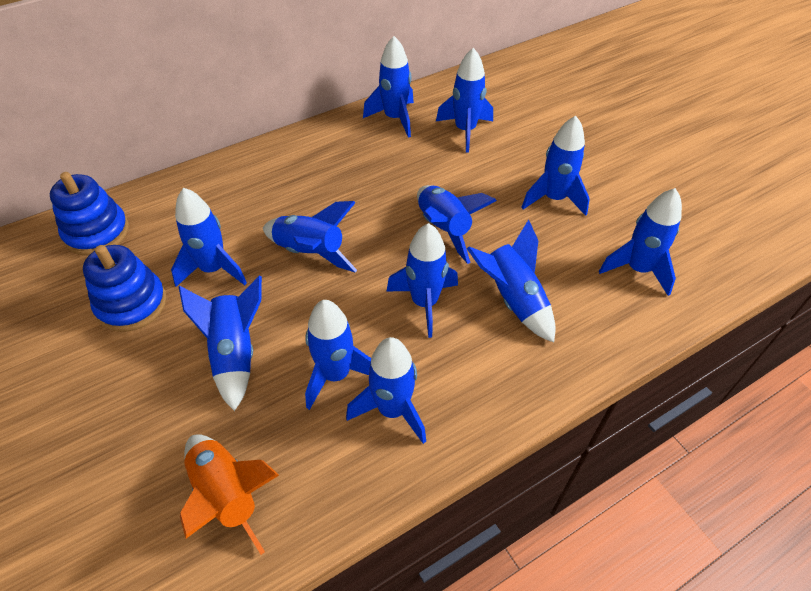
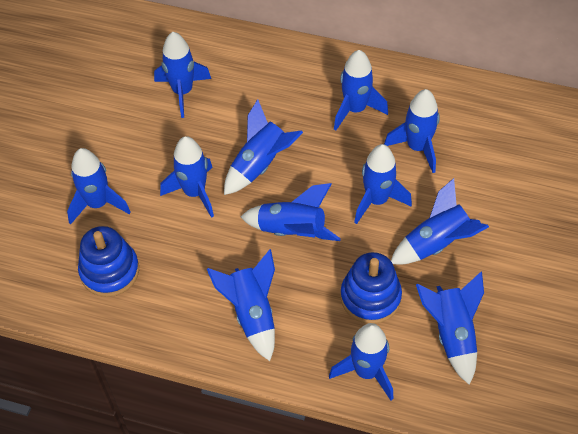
orange rocket: [180,434,279,555] = 1 -> none = 0

